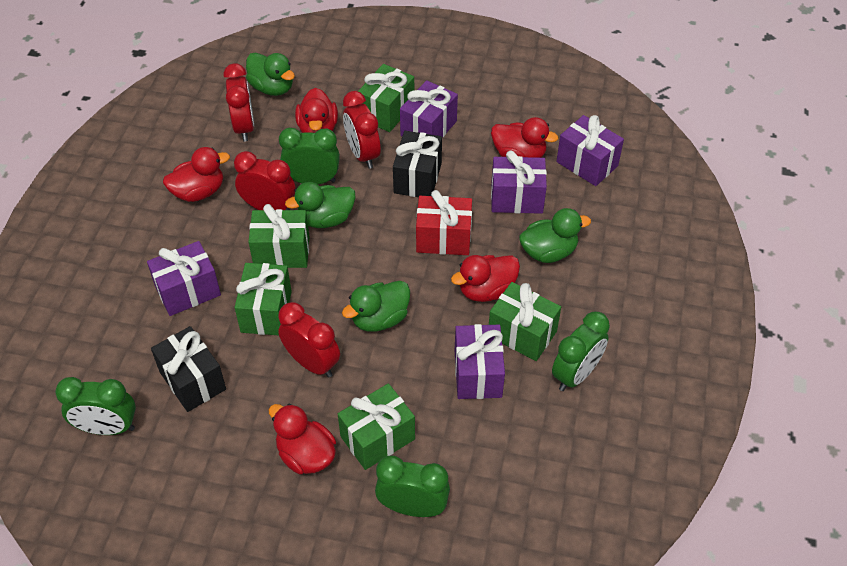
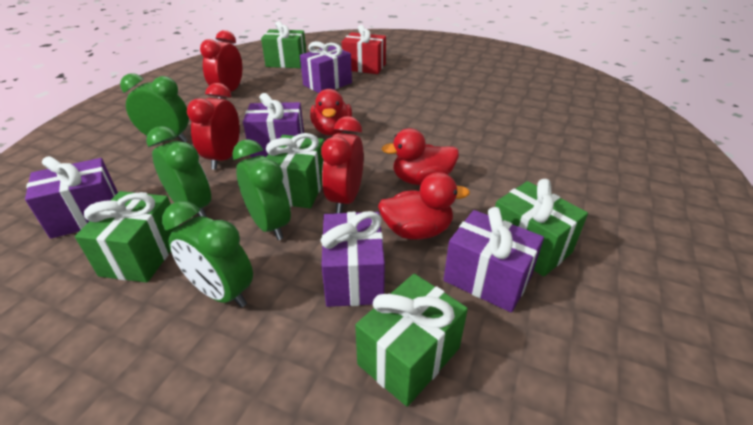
black gift: [151,326,226,412] [393,131,442,197] = 2 -> none = 0
green duck: [246,52,295,96] [285,182,356,228] [342,281,410,332] [519,208,591,263] = 4 -> none = 0
red clock: [224,63,254,142] [234,151,296,210] [278,302,340,378] [343,91,381,169] = 4 -> [187,83,240,170] [200,30,242,99] [321,116,364,213] = 3
red duck: [163,147,230,202] [268,404,336,474] [295,88,338,133] [451,255,520,302] [491,117,559,158] = 5 -> [310,89,352,136] [378,172,470,240] [382,128,459,185] = 3

